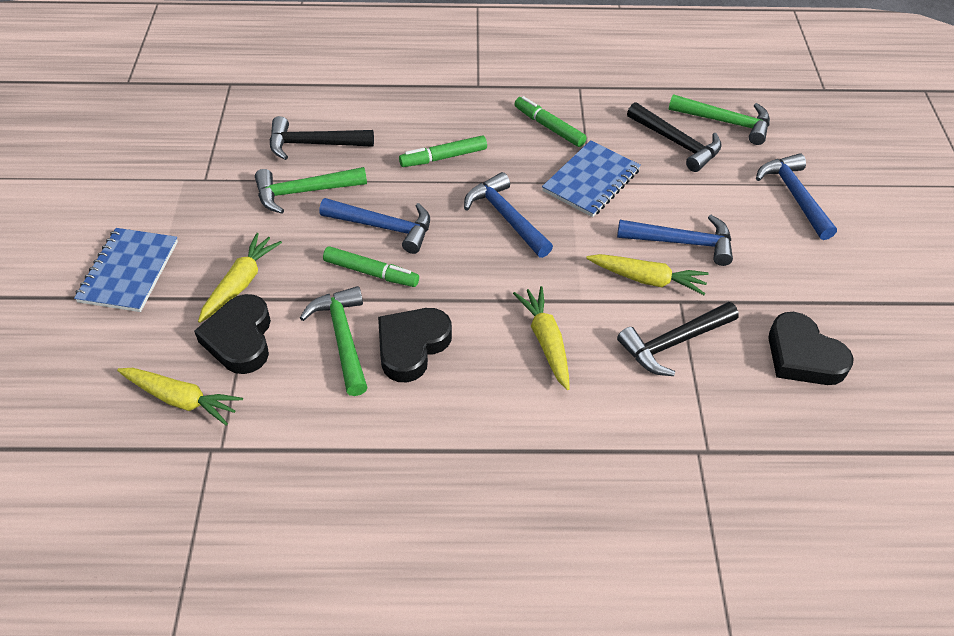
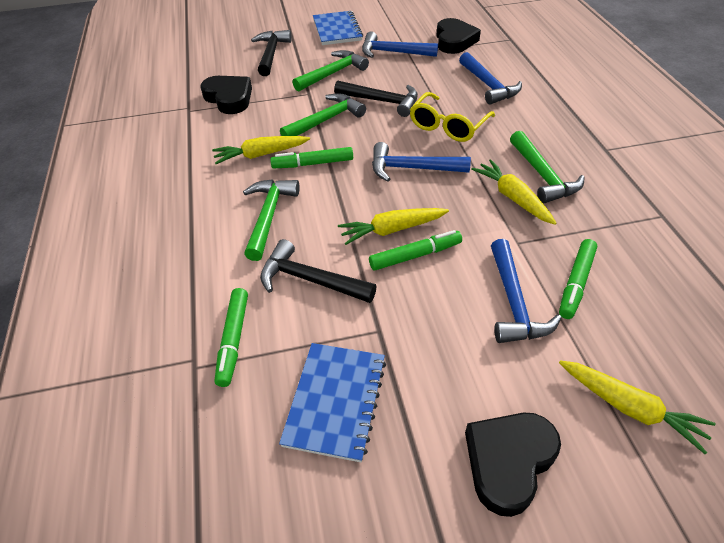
green hammer: [255,167,367,214] [300,286,368,396] [668,94,770,145] = 3 -> [243,179,300,261] [280,93,366,136] [292,50,369,92] [510,131,585,204] = 4
green marker: [323,246,419,287] [399,135,487,167] [514,96,587,147] = 3 -> [214,288,248,387] [270,147,353,168] [369,230,462,271] [559,239,597,319] = 4
yellow glasses: none = 0 -> [410,92,495,142] = 1

